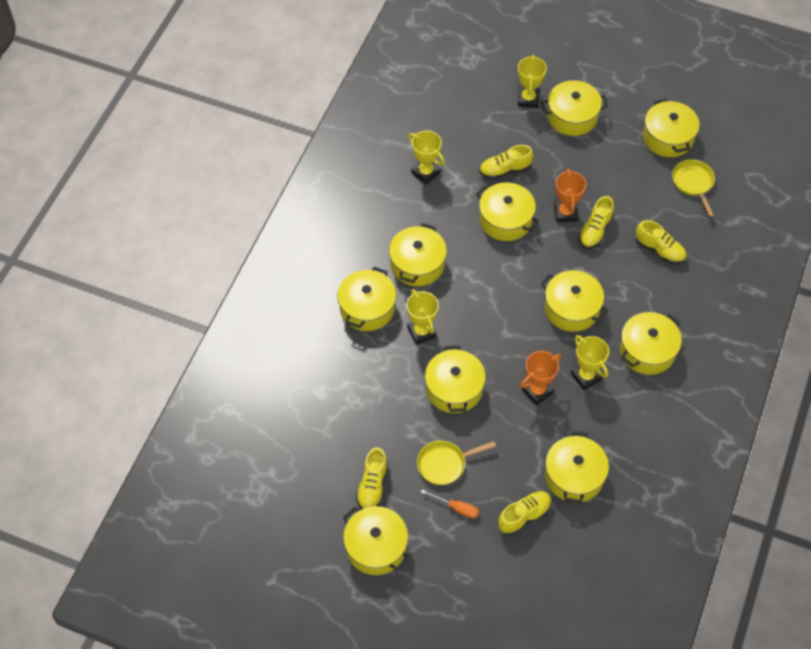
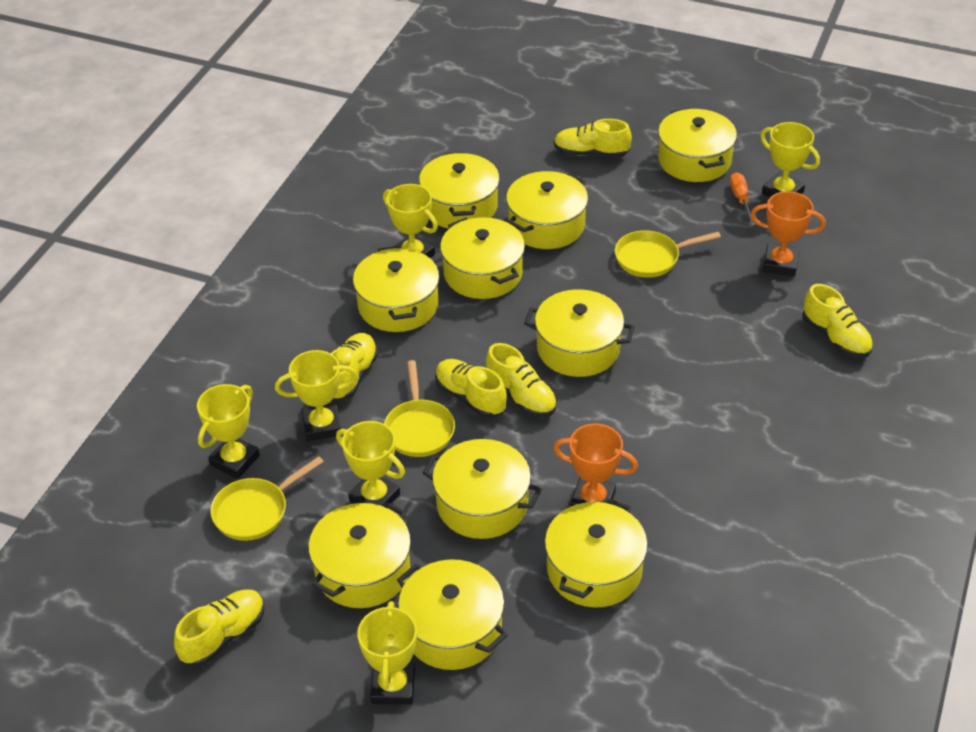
yellow pan: [417,440,496,485] [672,159,715,217] = 2 -> [210,456,324,541] [384,360,455,457] [615,230,721,278] = 3
yellow shoe: [356,447,388,509] [479,145,533,179] [498,491,552,535] [579,196,614,249] [636,220,686,264] = 5 -> [174,590,265,667] [331,333,378,401] [435,359,507,418] [486,343,557,417] [554,119,632,158] [802,284,873,358] = 6
yellow trophy: [406,289,439,345] [409,131,445,185] [518,55,547,108] [571,335,609,390] = 4 -> [197,384,260,479] [275,350,357,441] [336,421,405,508] [357,601,417,705] [383,184,438,258] [760,122,820,197] = 6

